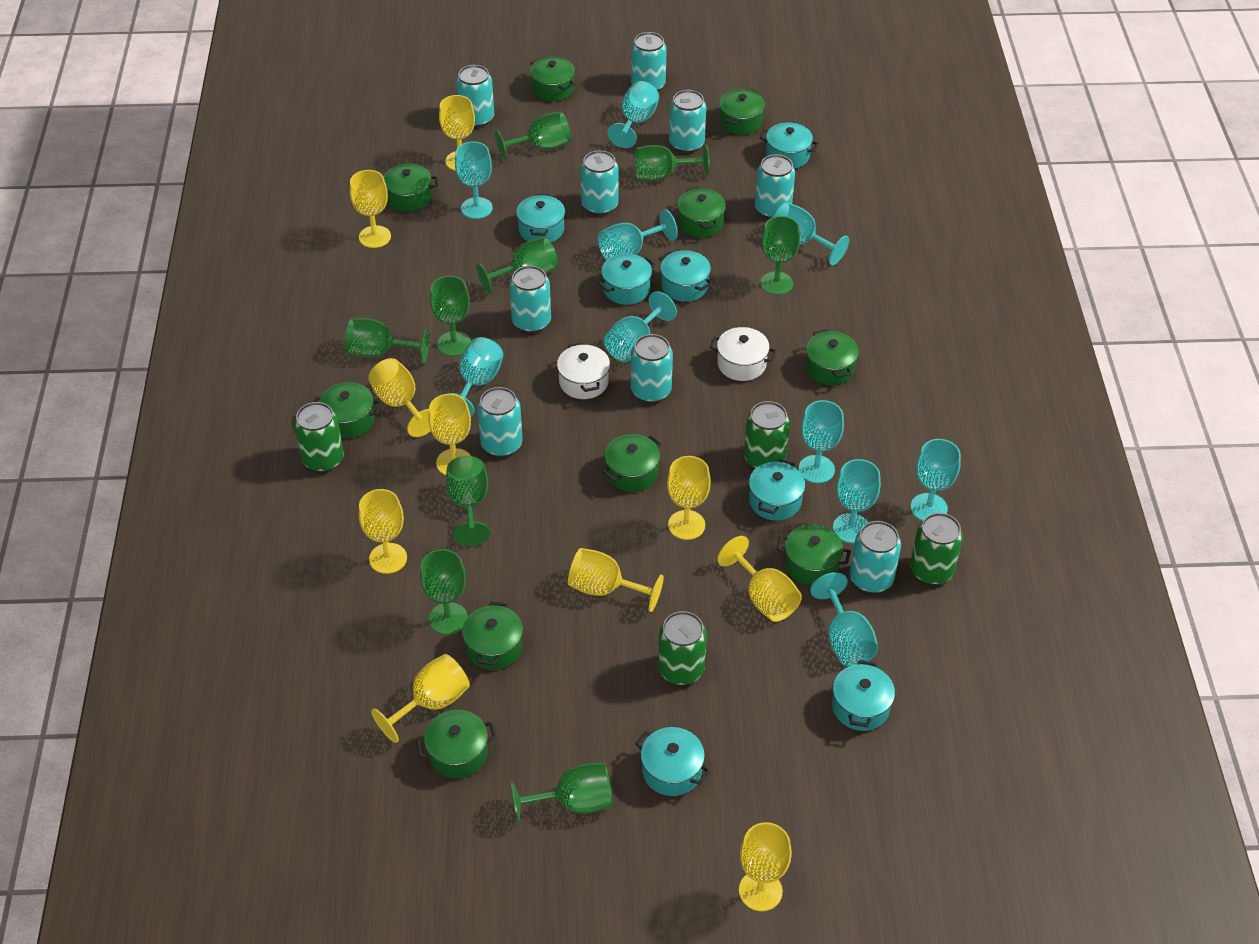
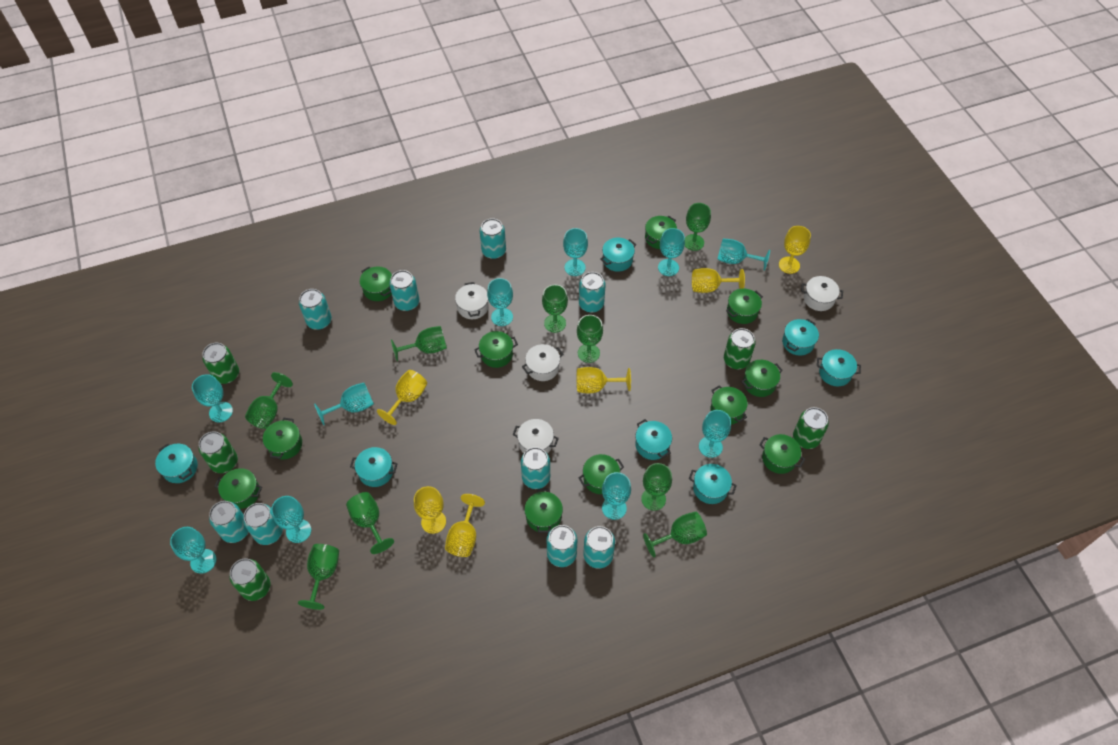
green can: [294,402,344,472] [658,611,707,685] [744,401,790,469] [910,513,963,585] = 4 -> [199,431,238,473] [202,343,239,384] [229,559,271,601] [724,328,756,369] [793,407,829,449] = 5
green pot: [314,382,381,438] [384,164,438,212] [416,710,497,778] [462,602,523,670] [530,57,575,101] [602,434,662,492] [677,187,726,237] [719,89,765,135] [777,524,851,585] [806,329,859,385] = 10 -> [214,468,262,509] [263,418,302,460] [360,266,392,301] [474,331,518,368] [524,489,563,533] [578,454,624,494] [645,216,677,249] [710,385,747,425] [726,289,763,324] [741,360,783,397] [759,434,805,474] = 11
white pot: [557,343,610,399] [710,327,777,381] = 2 -> [455,282,489,319] [512,419,559,454] [522,344,563,381] [801,276,843,311] = 4
yellow goblet: [350,170,391,248] [359,489,407,574] [368,358,431,437] [371,654,470,743] [428,394,471,475] [439,95,475,171] [568,548,664,612] [667,456,711,540] [717,536,802,622] [739,822,792,911] = 10 -> [377,370,427,425] [414,486,446,534] [445,494,485,557] [577,367,631,393] [692,268,745,293] [779,226,811,274] = 6

